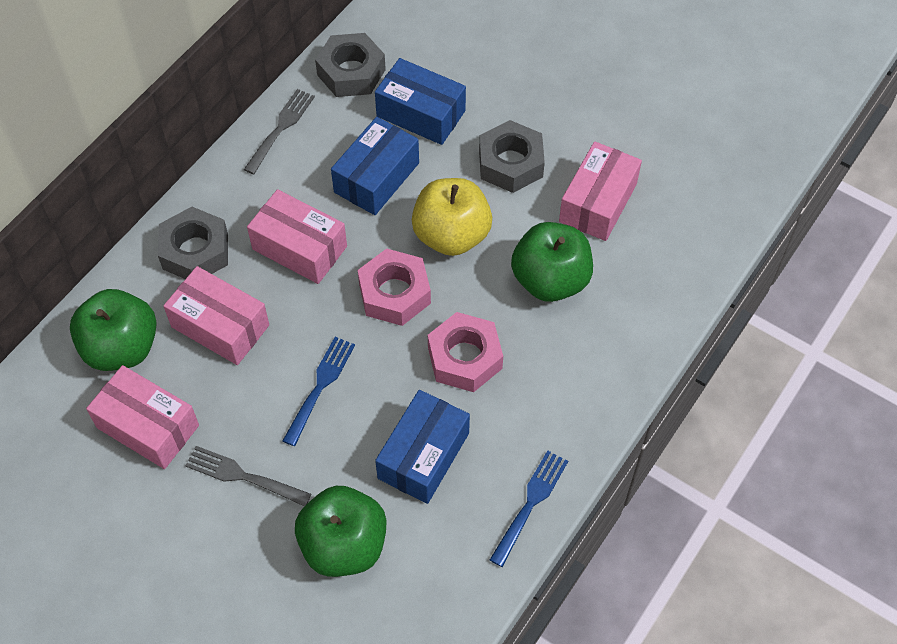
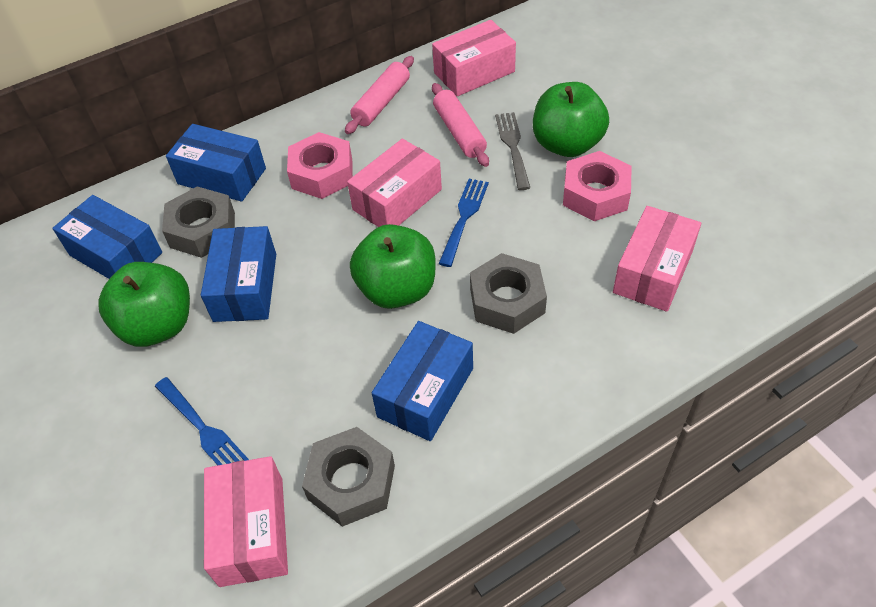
blue box: [331,117,419,215] [375,58,466,145] [375,390,470,504] = 3 -> [52,195,162,279] [166,124,266,202] [201,226,276,322] [372,321,473,441] = 4
grey fork: [185,446,311,506] [244,89,315,174] = 2 -> [495,112,530,190] = 1
pink rolling pin: none = 0 -> [345,56,414,134] [432,83,489,167] = 2
yellow apple: [412,178,492,256] = 1 -> none = 0

